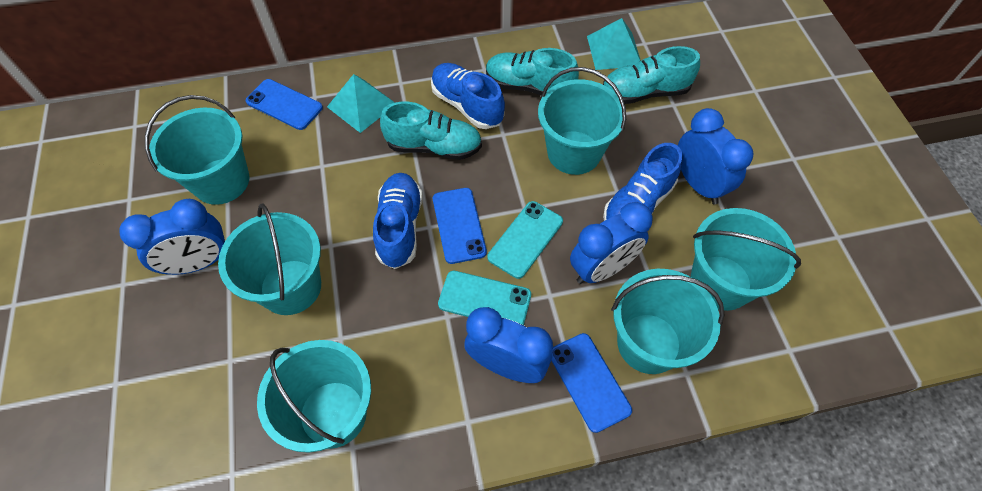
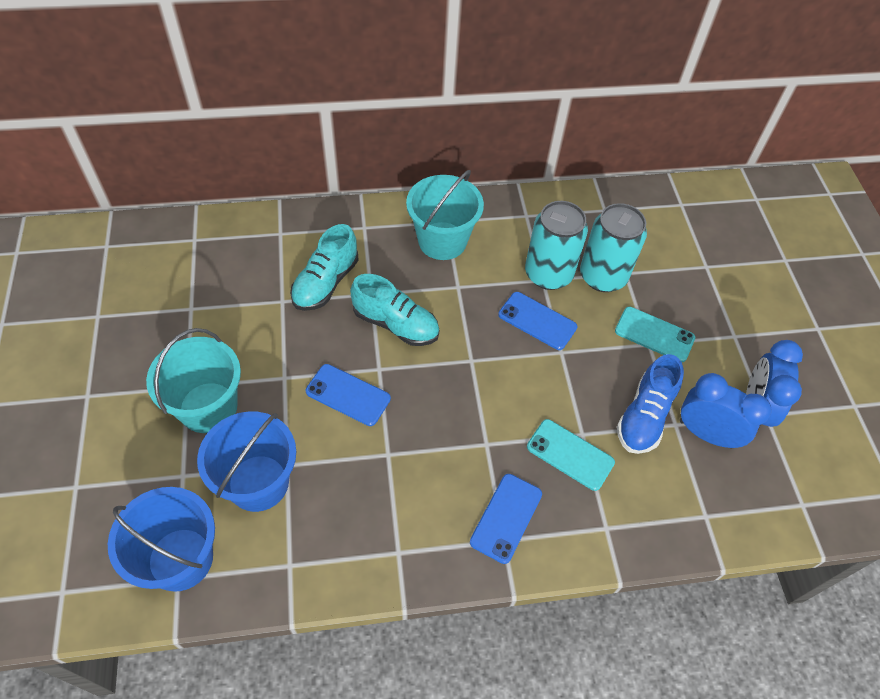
blue bucket: none = 0 -> [108,487,215,592] [197,411,296,512] = 2
blue clock: [119,199,225,275] [464,307,553,383] [570,202,653,284] [678,108,754,204] = 4 -> [680,373,772,448] [746,340,803,429] = 2
blue shoe: [373,173,423,269] [431,63,505,129] [603,143,682,221] = 3 -> [617,354,684,454] = 1
turquoise bucket: [145,95,250,205] [218,203,321,315] [257,340,371,452] [538,67,626,175] [611,269,725,374] [691,208,801,311] = 6 -> [146,328,241,433] [406,170,484,260] = 2
turquoise can: none = 0 -> [525,201,588,290] [580,203,647,292] = 2
turquoise pyramid: [327,74,395,133] [587,18,641,70] = 2 -> none = 0
turquoise shoe: [380,102,482,160] [486,48,579,95] [603,46,700,104] = 3 -> [290,224,359,311] [350,274,439,346] = 2

